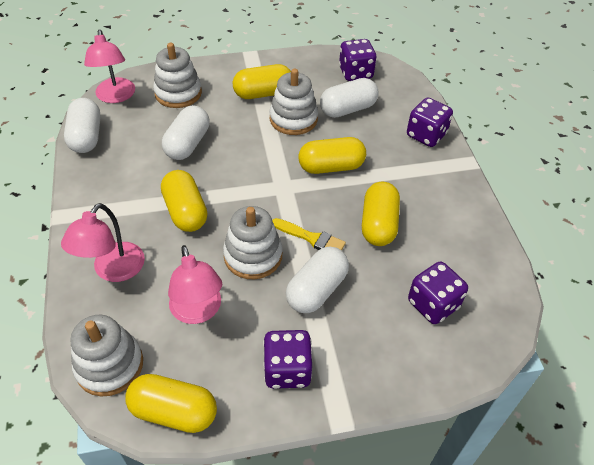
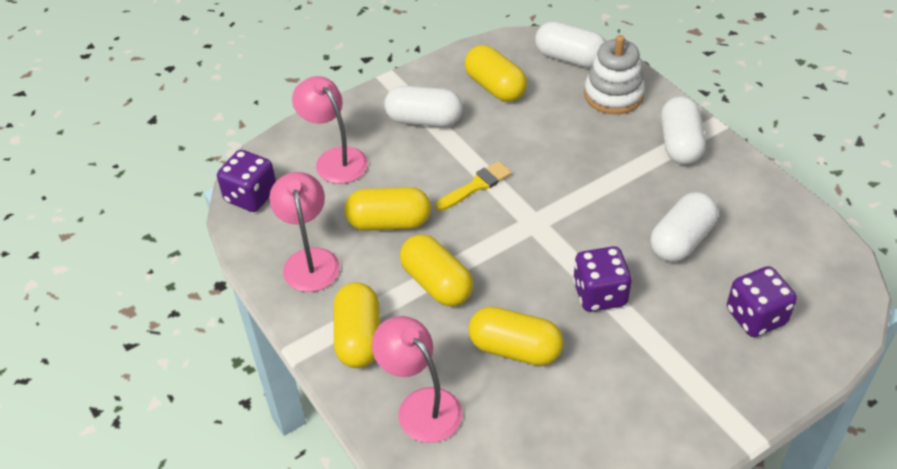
purple dice: [263,330,312,389] [339,39,376,81] [407,97,453,147] [408,261,468,324] = 4 -> [217,150,276,212] [573,246,632,312] [727,266,797,337] = 3
white stacking toy: [71,315,143,396] [153,43,202,108] [223,206,282,279] [269,69,318,135] = 4 -> [584,35,645,114] = 1

